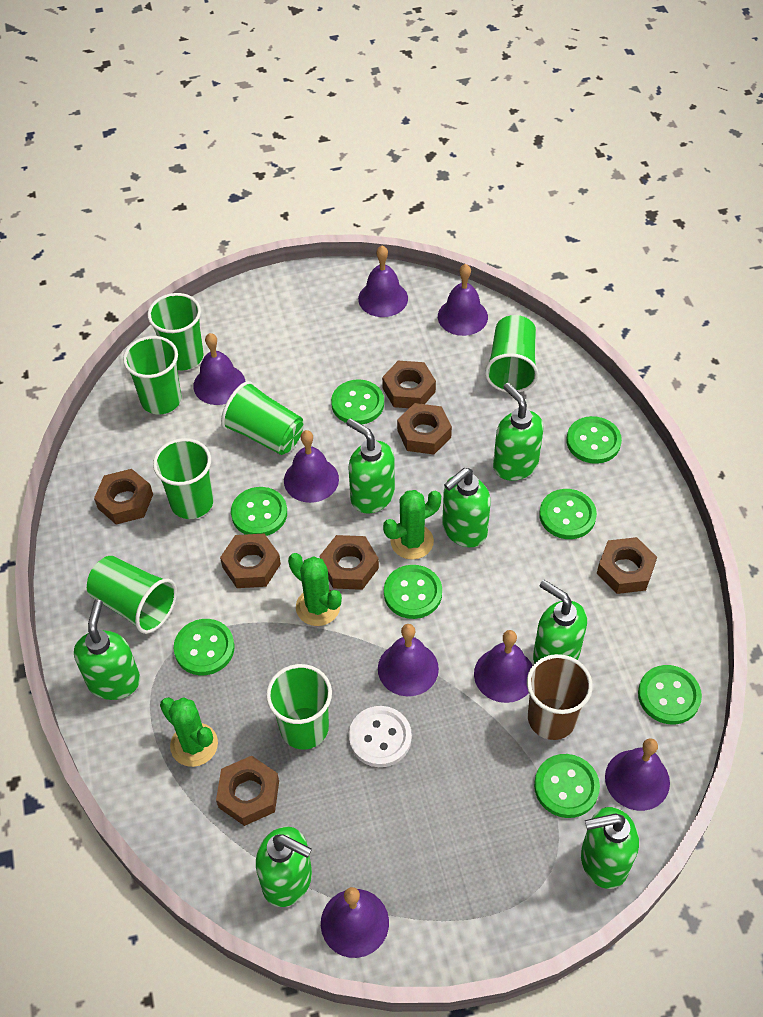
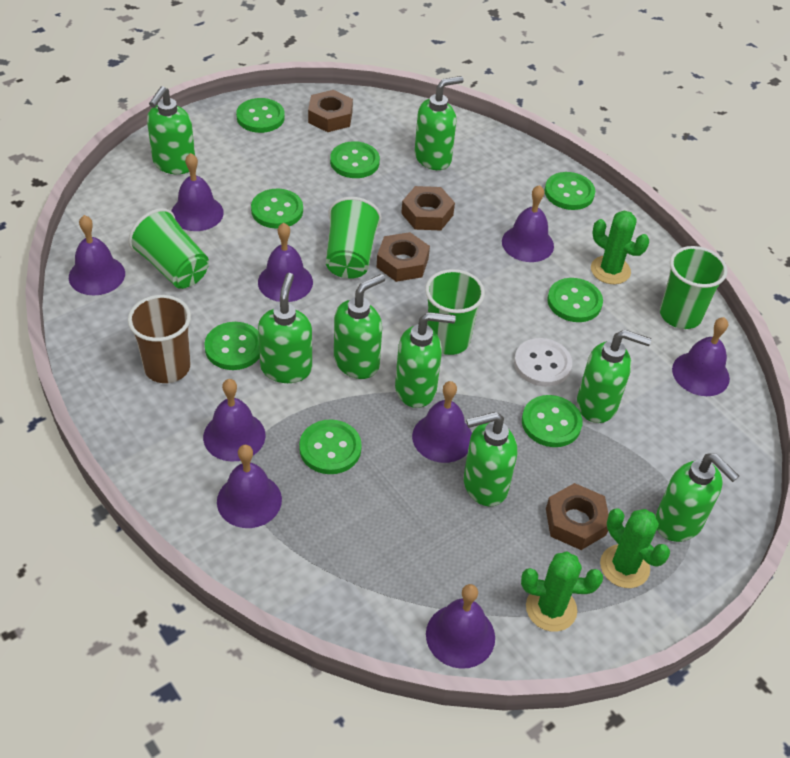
brown nut: [94,469,153,525] [216,756,279,826] [220,534,281,588] [320,535,379,590] [382,361,436,408] [397,403,452,455] [597,537,657,594] = 7 -> [308,90,353,132] [377,232,430,282] [401,186,455,230] [546,483,609,550] = 4
green cup: [87,556,177,634] [123,336,182,414] [148,293,204,370] [153,438,213,519] [221,381,304,455] [266,664,332,749] [485,315,538,393] = 7 -> [128,208,209,289] [326,197,381,279] [425,269,485,355] [660,246,727,329] = 4
green soap dispenser: [74,599,140,700] [256,827,312,907] [346,418,395,513] [442,468,491,547] [493,383,544,481] [533,580,587,663] [581,807,639,889] = 7 -> [147,86,195,174] [258,273,312,383] [334,274,385,379] [395,312,456,408] [414,76,464,170] [464,412,517,506] [577,330,651,423] [655,454,739,542] = 8
purple bell: [193,333,246,405] [284,430,339,503] [321,887,389,958] [358,246,408,317] [378,624,439,696] [438,264,488,336] [474,630,533,703] [605,738,670,811] = 8 -> [69,215,125,296] [171,153,224,231] [203,379,266,462] [217,445,282,528] [258,223,313,302] [412,381,472,463] [426,584,495,669] [502,185,554,262] [672,317,730,396] = 9

